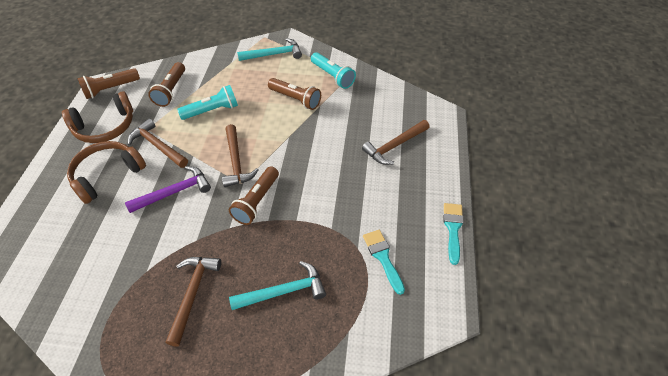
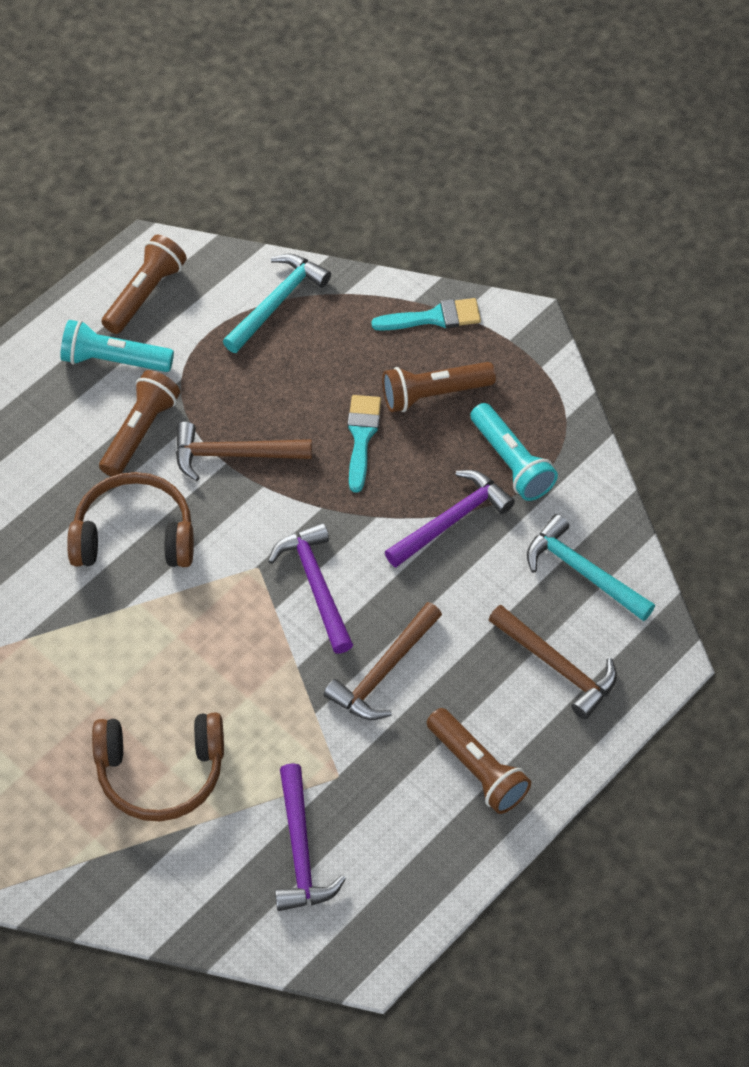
brown hammer: [128,119,188,168] [165,257,221,347] [222,124,259,187] [362,120,430,165] = 4 -> [176,422,312,481] [324,602,442,720] [489,605,617,719] = 3
purple hammer: [125,166,211,213] = 1 -> [268,523,353,654] [275,763,346,911] [385,470,515,567] = 3

